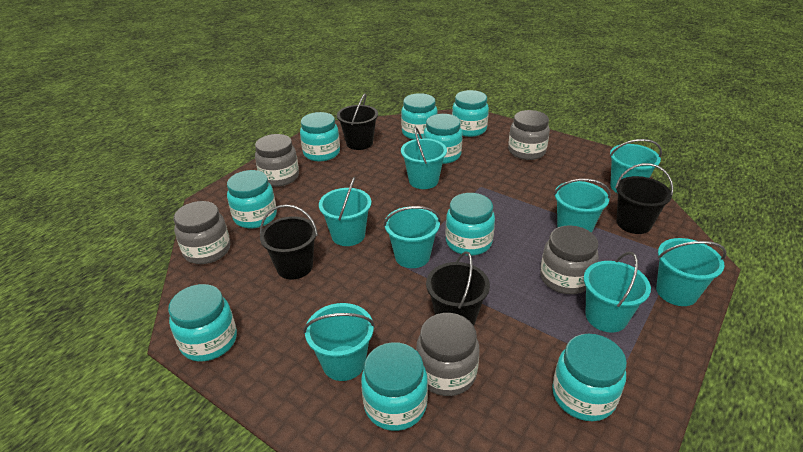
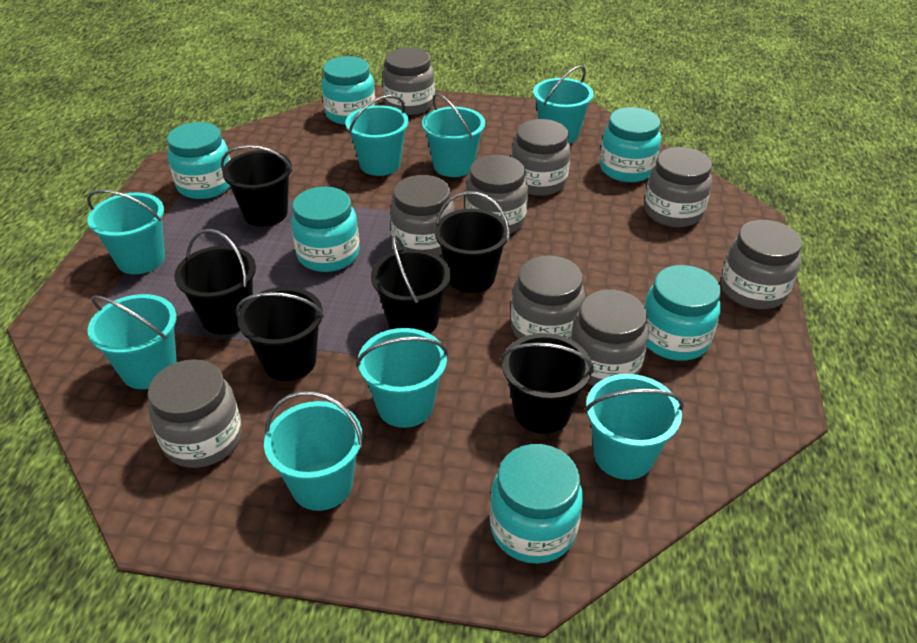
black bucket: [260,204,318,279] [337,93,378,150] [426,251,490,325] [615,163,673,234] = 4 -> [174,229,256,335] [221,145,293,227] [235,287,324,381] [371,235,451,334] [435,191,510,293] [501,333,594,434] = 6
grey jar: [174,201,230,264] [255,134,299,187] [416,313,479,396] [508,110,550,160] [540,225,599,294] = 5 -> [147,359,242,468] [383,48,435,115] [390,175,454,256] [465,155,528,234] [511,119,571,196] [511,255,585,339] [570,289,649,386] [645,147,712,227] [721,220,802,309] = 9
turquoise jar: [168,284,237,362] [227,170,277,228] [300,112,340,162] [361,342,428,431] [401,93,438,140] [424,114,462,164] [446,193,495,256] [452,90,489,137] [552,334,627,421] = 9 -> [167,122,231,199] [291,187,360,272] [321,56,375,125] [490,444,583,564] [600,107,661,182] [644,265,721,361] = 6

